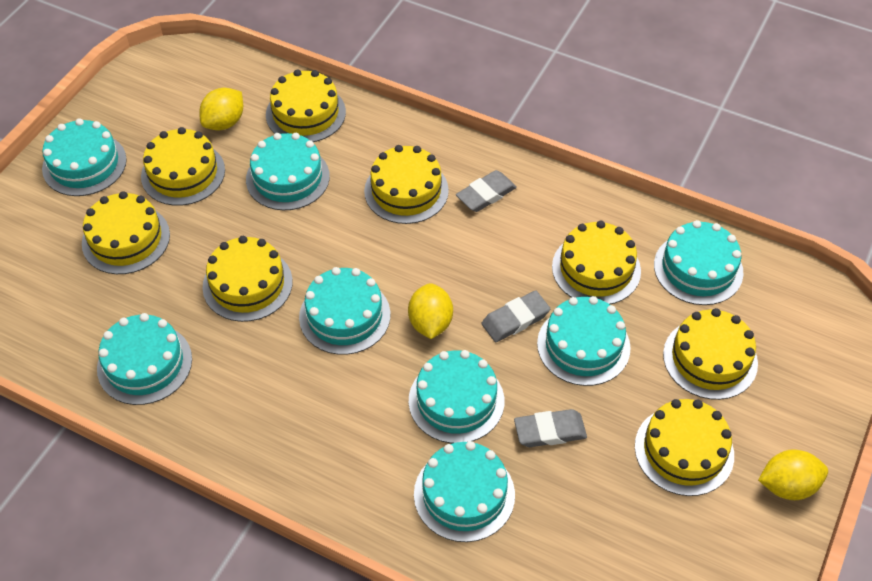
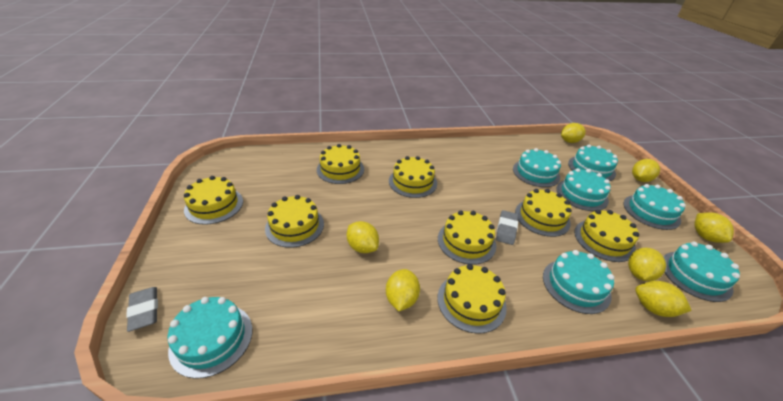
grey eraser: [456,170,517,212] [481,290,550,342] [514,409,587,447] = 3 -> [126,287,158,332] [496,210,518,245] = 2
turquoise cake: [42,118,127,196] [97,313,192,405] [246,133,330,210] [299,267,390,355] [409,350,504,443] [414,441,515,542] [537,296,631,386] [654,220,743,305] = 8 -> [168,297,252,379] [513,148,561,187] [543,250,614,314] [556,168,611,211] [568,145,618,181] [623,184,686,230] [663,242,740,302] = 7
yellow lemon: [199,88,243,130] [408,283,453,339] [758,449,828,500] = 3 -> [347,221,379,253] [386,269,420,311] [561,123,586,143] [628,248,666,281] [632,159,660,182] [635,281,692,317] [695,212,734,243] = 7

